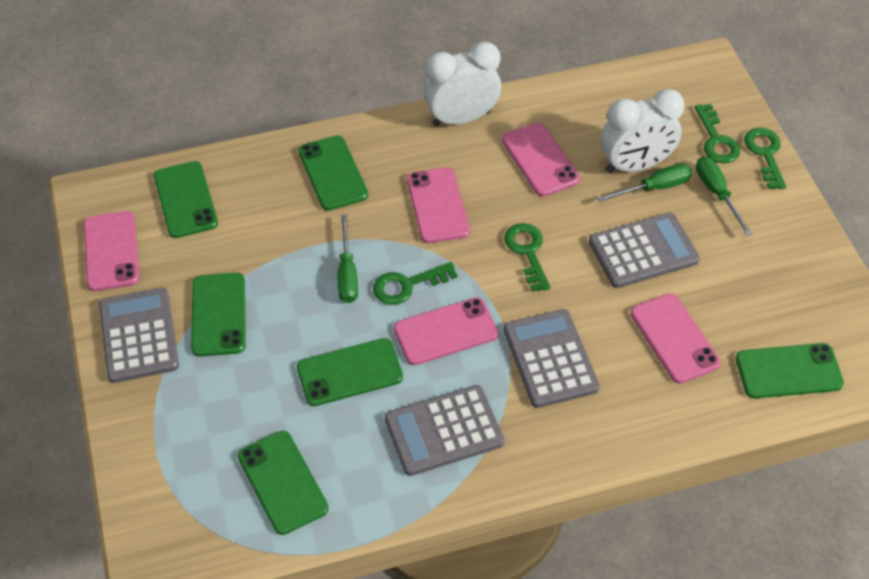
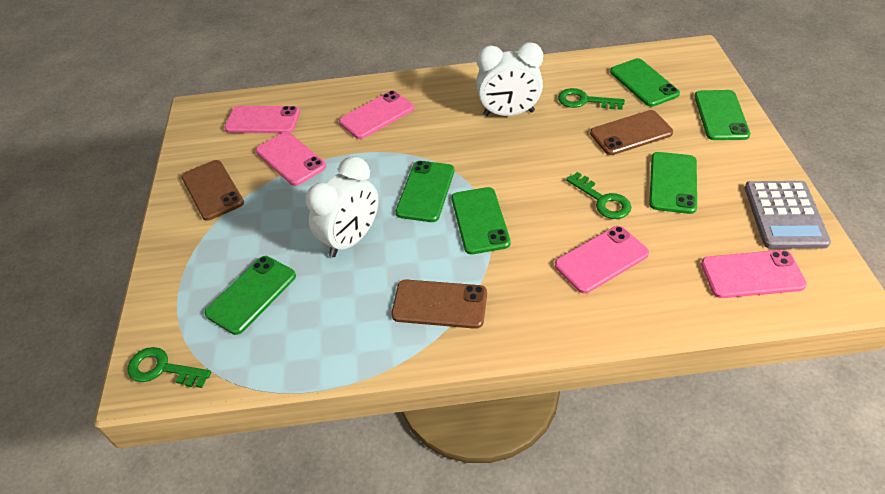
brown phone: none = 0 -> [181,160,244,221] [391,280,487,329] [590,110,673,155] = 3
green key: [373,262,457,305] [504,223,550,292] [695,104,740,163] [744,128,786,189] = 4 -> [127,347,212,388] [558,88,625,110] [566,172,631,219] = 3
green screwdriver: [338,215,358,303] [597,163,692,202] [696,156,752,235] = 3 -> none = 0
grey calculator: [99,287,179,383] [385,385,504,476] [504,309,600,408] [589,213,700,288] = 4 -> [745,181,831,249] = 1

